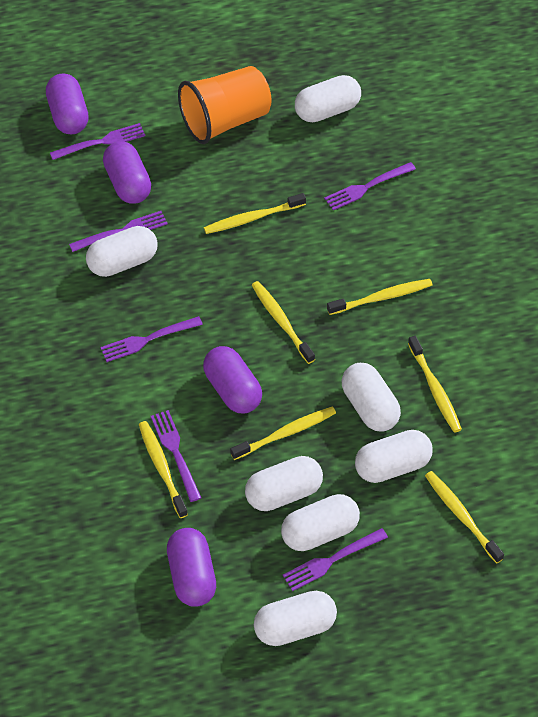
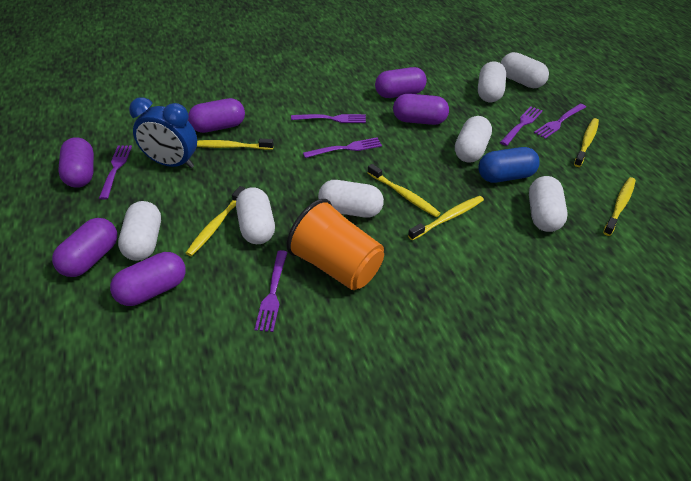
blue capsule: none = 0 -> [478,147,540,183] = 1
blue clock: none = 0 -> [129,97,197,168] = 1
purple capsule: [46,74,89,134] [103,141,151,204] [167,528,216,607] [203,346,262,414] = 4 -> [52,218,117,277] [58,137,94,188] [110,252,186,306] [188,98,245,133] [375,67,427,98] [393,94,449,125] = 6
yellow toothbrush: [139,421,188,518] [204,193,306,234] [230,406,336,460] [252,281,315,364] [327,279,432,315] [408,336,462,433] [425,471,504,563] = 7 -> [186,186,245,256] [197,139,274,150] [368,164,440,217] [408,196,484,240] [574,118,599,167] [603,177,636,236] = 6

